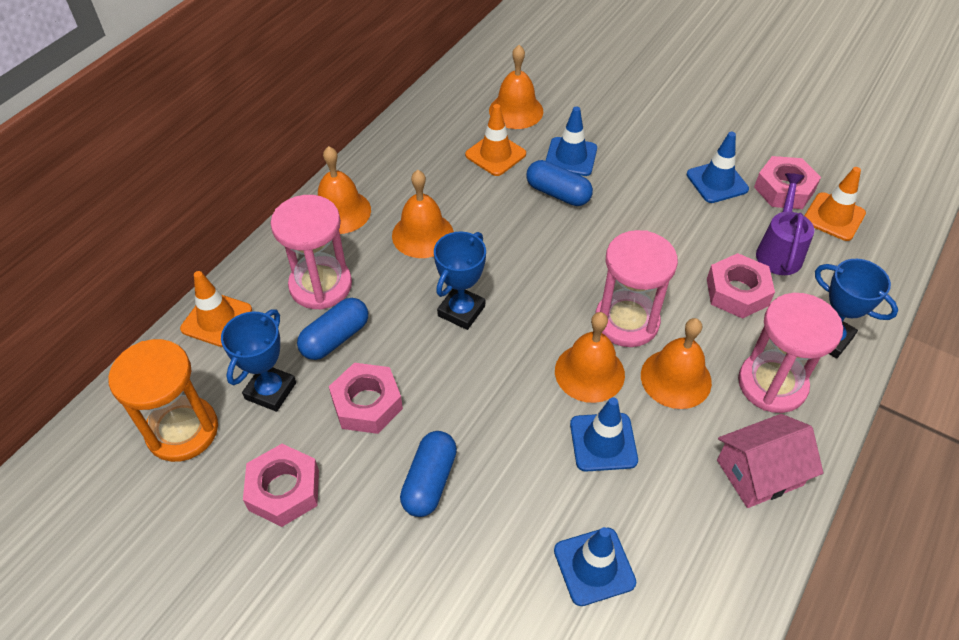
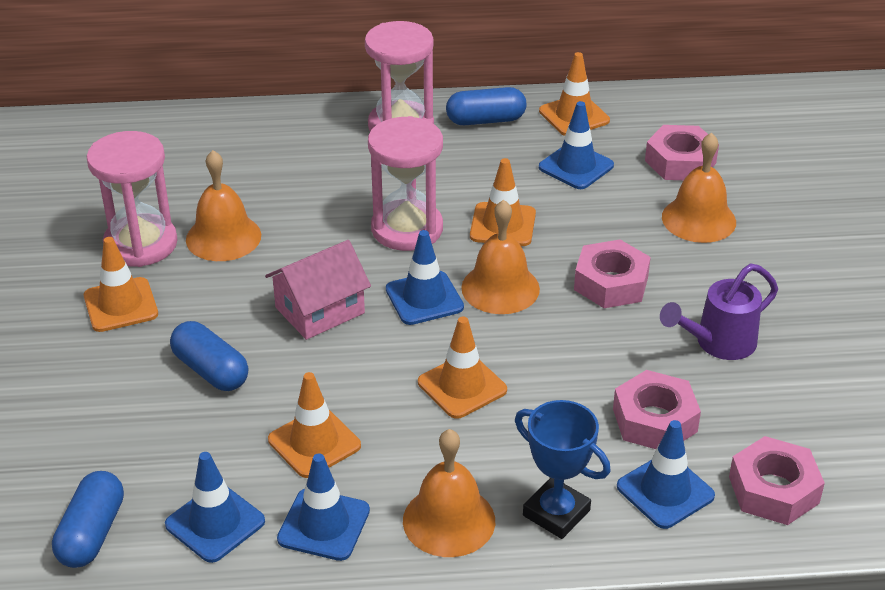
blue traffic cone: [545,106,597,176] [554,527,636,606] [570,397,638,472] [687,132,749,203] = 4 -> [165,452,265,563] [277,453,370,561] [386,230,464,325] [539,101,614,189] [617,420,715,529] = 5
blue trophy: [221,309,296,412] [434,232,486,330] [815,259,898,359] = 3 -> [515,400,611,539] = 1
orange bell: [318,146,371,234] [392,170,454,258] [489,45,543,129] [555,312,625,403] [641,318,712,409] = 5 -> [186,150,261,261] [403,429,495,557] [461,200,540,314] [662,133,736,243] = 4
orange hourglass: [108,339,218,462] = 1 -> none = 0
orange traffic cone: [180,271,252,347] [465,104,526,176] [804,167,866,241] = 3 -> [84,237,158,332] [268,372,361,478] [418,316,507,419] [470,158,536,246] [539,52,610,136] = 5

